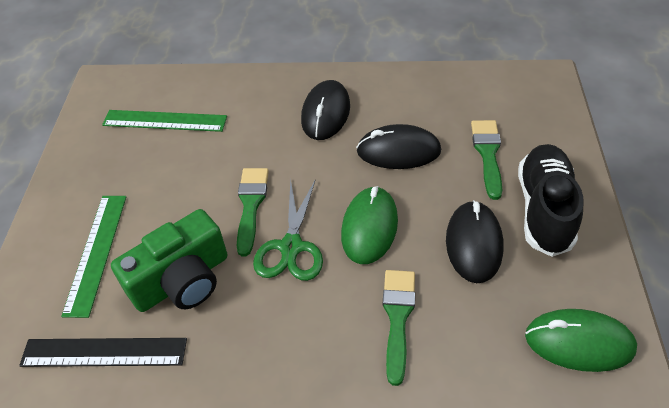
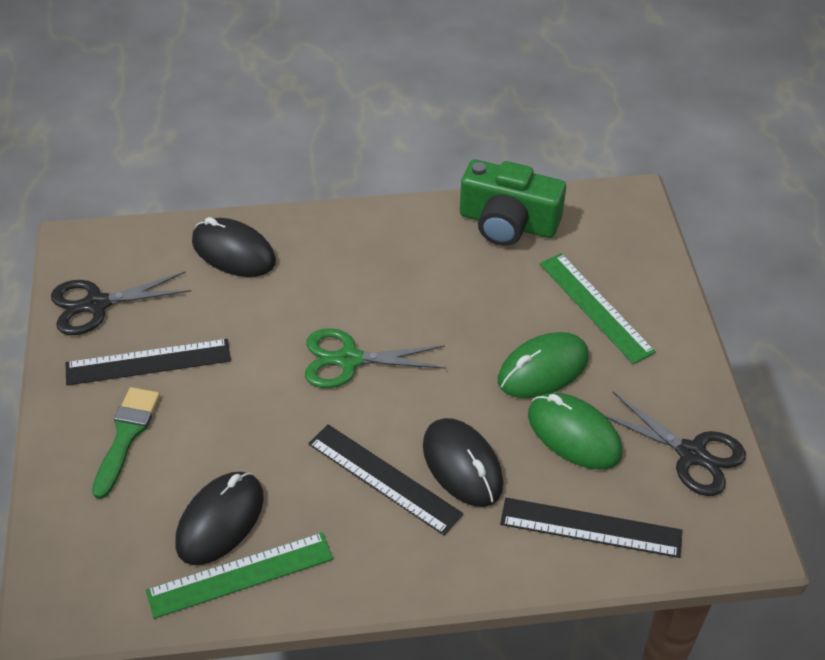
black ruler: [19,338,187,367] = 1 -> [66,339,231,385] [308,424,463,536] [500,498,683,558] = 3
black scissors: none = 0 -> [51,272,191,335] [603,392,746,496] = 2
black shoe: [518,144,583,257] = 1 -> none = 0
green brush: [237,168,269,256] [383,270,415,386] [471,120,502,200] = 3 -> [92,387,160,499] = 1

